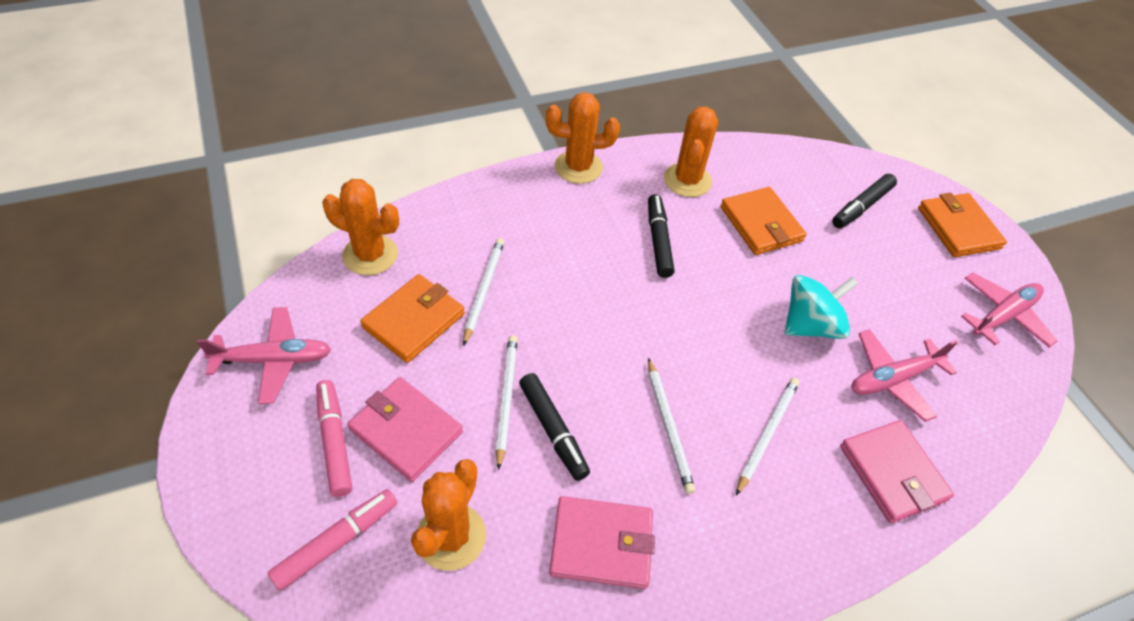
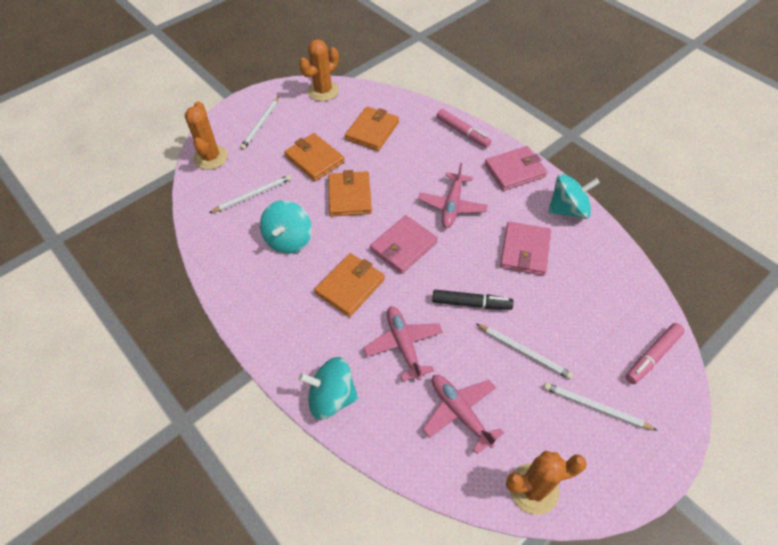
black marker: [519,373,590,481] [648,194,675,278] [832,174,897,228] = 3 -> [432,290,514,310] = 1
orange cactus: [322,179,399,275] [411,459,486,571] [546,92,620,184] [664,107,718,197] = 4 -> [185,101,228,170] [299,39,339,101] [506,451,587,515] = 3
orange wallet: [360,274,465,363] [721,187,806,255] [918,193,1007,257] = 3 -> [284,133,345,181] [314,253,385,317] [328,170,372,217] [345,106,399,151] = 4
turquoise spinning top: [785,275,858,339] = 1 -> [260,200,312,254] [299,357,358,420] [548,174,600,219] = 3

